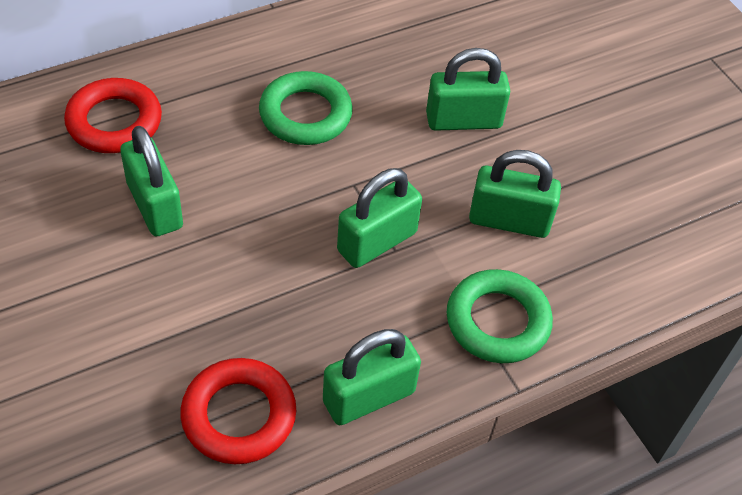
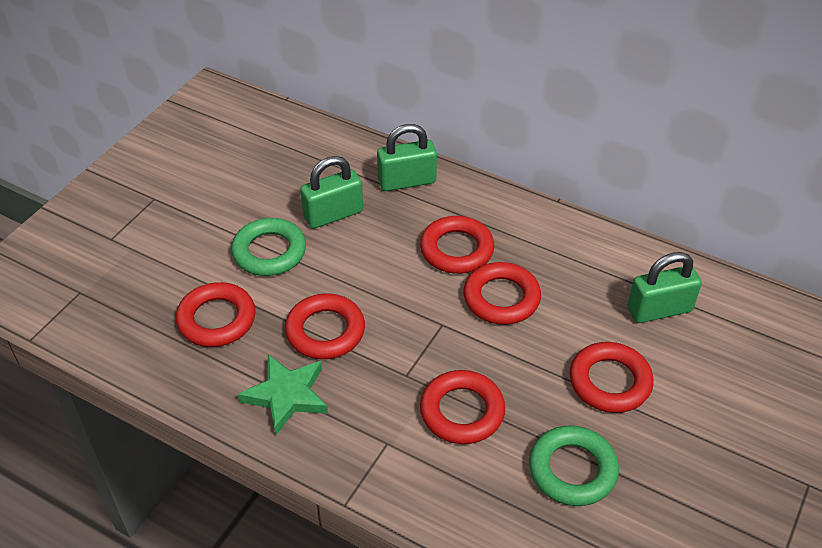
green padlock: [120,126,183,236] [323,329,421,425] [337,168,422,268] [426,48,510,131] [469,150,561,238] = 5 -> [300,156,363,229] [377,124,437,191] [628,252,702,323] = 3
green star: none = 0 -> [238,355,328,435] = 1
red ring: [64,78,162,153] [180,358,296,464] = 2 -> [176,282,256,347] [285,293,365,359] [420,216,494,274] [420,370,505,444] [463,262,541,325] [569,342,654,413] = 6

